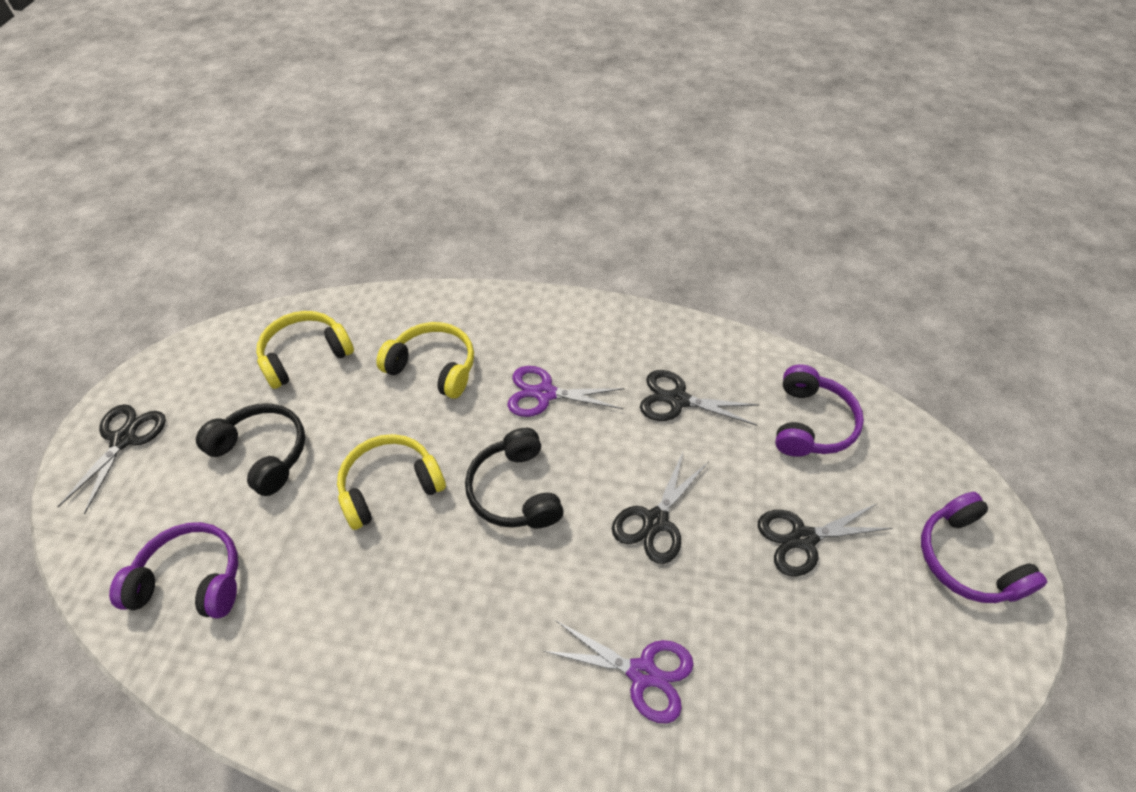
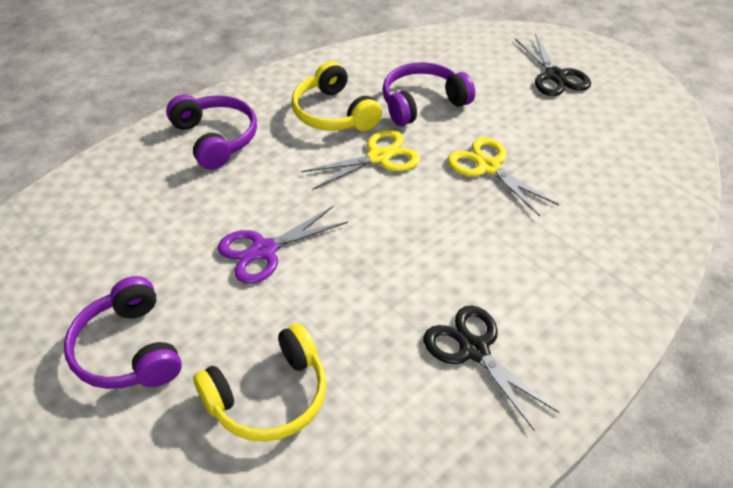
black headphones: [196,403,305,496] [465,428,564,528] = 2 -> none = 0
black scissors: [58,404,166,514] [612,452,708,564] [640,370,759,426] [758,503,893,576] = 4 -> [424,305,560,431] [515,34,591,96] = 2
purple scissors: [507,366,624,417] [543,620,694,723] = 2 -> [218,206,348,284] = 1
yellow headphones: [256,311,354,389] [337,434,446,530] [376,322,474,399] = 3 -> [193,323,327,442] [292,61,382,131] = 2
yellow scissors: none = 0 -> [301,130,420,190] [448,137,559,216] = 2

